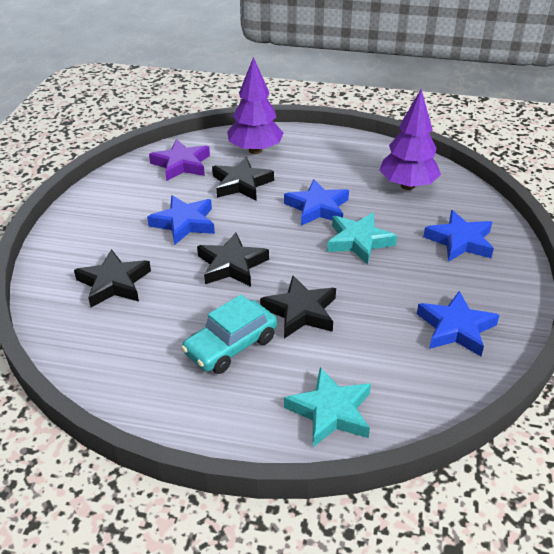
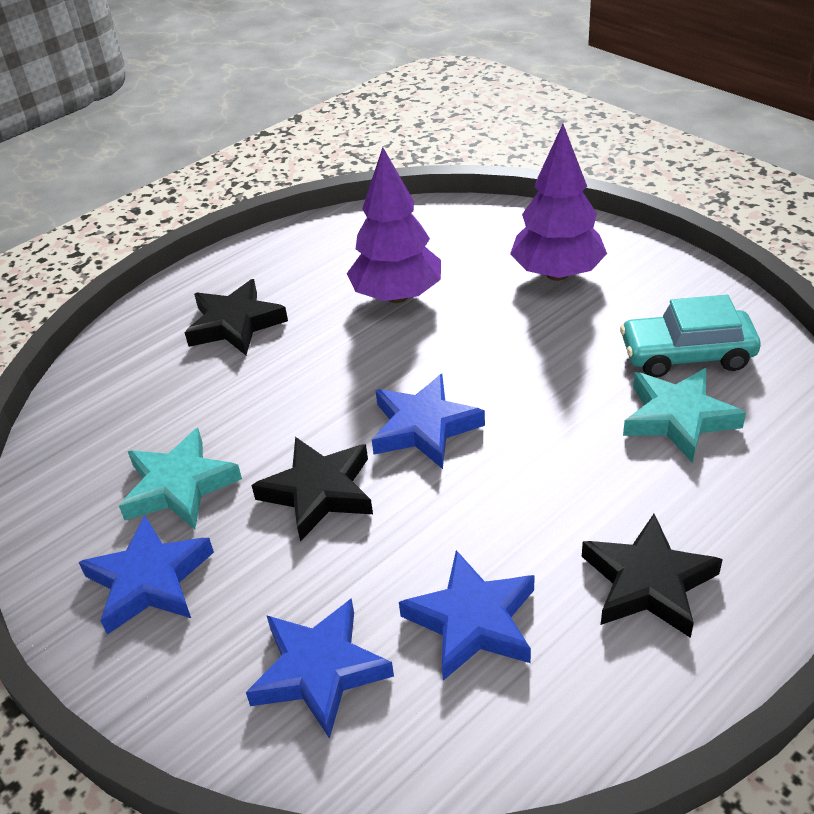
black star: [74,249,151,307] [197,232,269,287] [212,157,274,201] [260,275,336,338] = 4 -> [184,279,288,355] [252,437,373,542] [582,514,723,638] = 3
purple star: [149,139,210,181] = 1 -> none = 0

